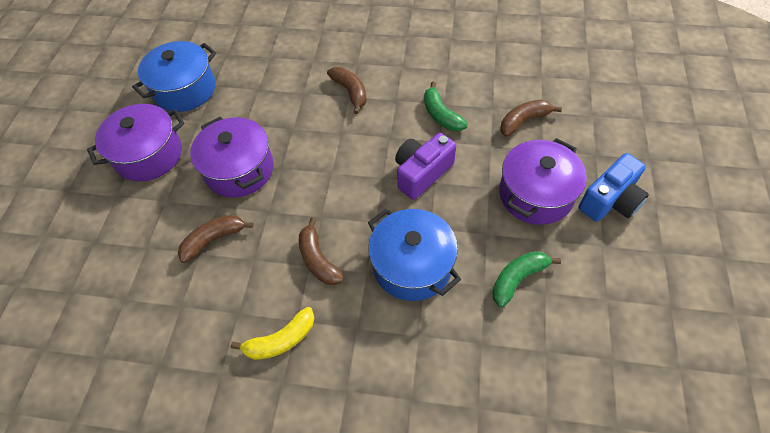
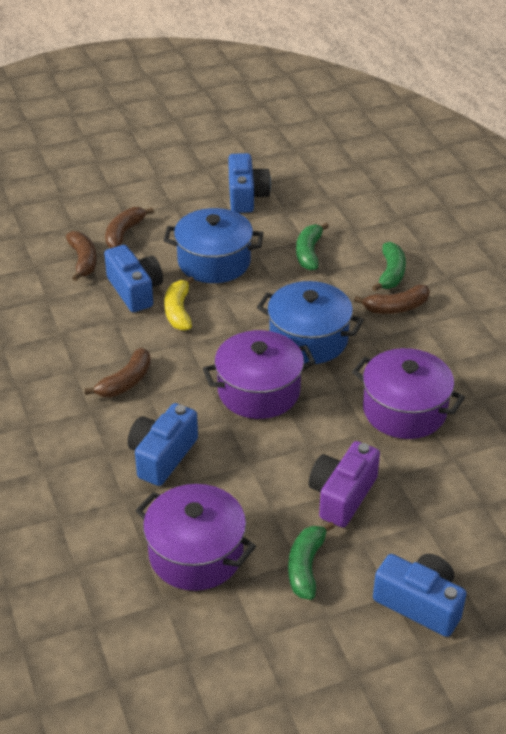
blue camera: [578,153,649,222] = 1 -> [104,245,163,312] [128,403,198,486] [228,153,271,213] [373,554,467,637] = 4
green banana: [424,82,468,131] [492,251,561,307] = 2 -> [288,522,335,600] [296,223,329,271] [372,242,406,291] = 3

